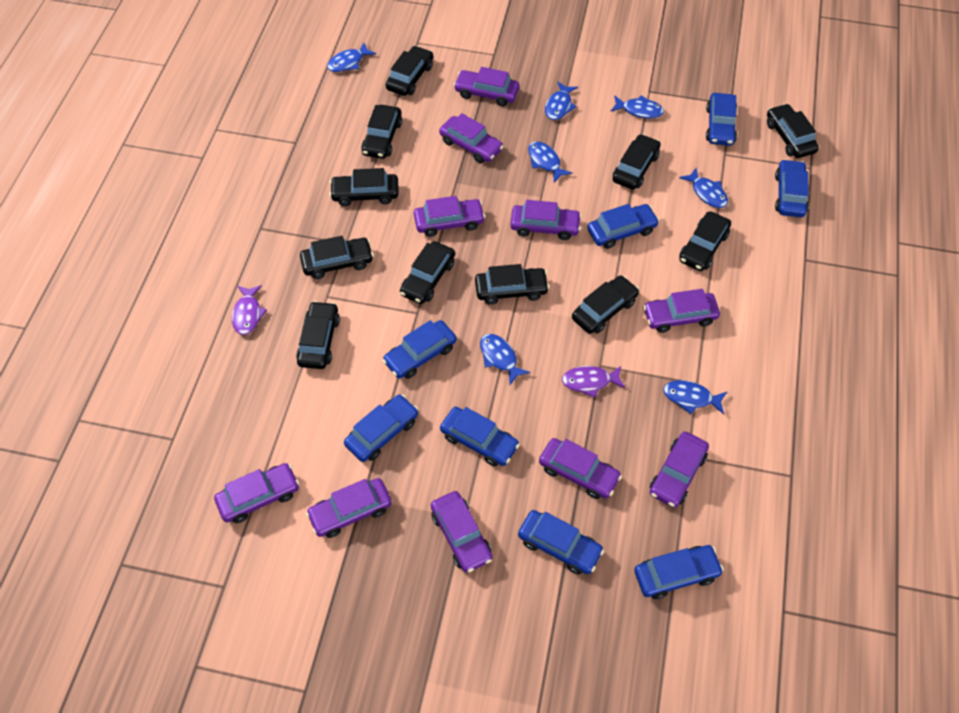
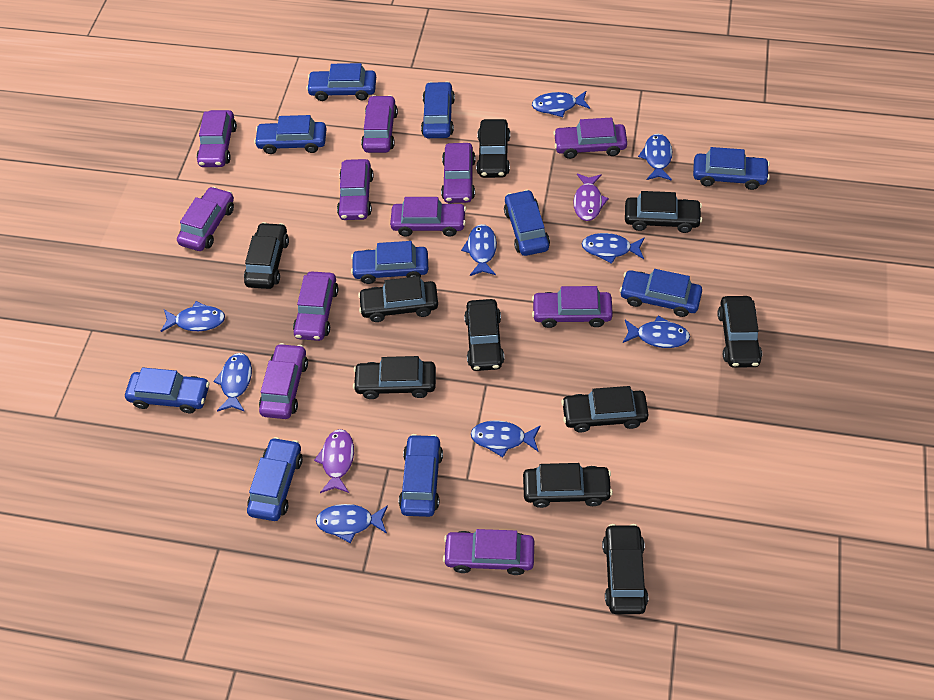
black car: [296,301,340,369] [300,236,374,279] [329,168,399,206] [361,105,402,159] [386,46,433,96] [400,241,455,304] [475,264,549,305] [572,275,639,334] [613,134,661,190] [679,211,731,271] [767,104,819,158] = 11 -> [244,222,289,289] [353,356,436,399] [358,276,438,322] [464,299,504,371] [476,119,510,178] [523,463,613,508] [561,386,649,432] [602,524,648,614] [625,191,702,233] [718,296,762,368] = 10
blue car: [344,394,418,462] [382,320,457,379] [440,407,520,466] [518,510,604,575] [587,204,659,249] [634,545,724,599] [706,93,737,146] [775,159,809,217] = 8 -> [125,367,209,413] [247,437,303,521] [254,115,327,154] [306,63,376,101] [351,241,428,284] [399,434,443,517] [421,81,455,138] [504,190,550,256] [619,269,702,317] [693,147,770,190] = 10
blue fish: [327,43,376,72] [480,334,530,385] [528,142,572,183] [545,82,578,120] [610,95,664,119] [663,380,727,414] [679,168,728,208] = 7 -> [160,301,225,332] [213,353,252,412] [316,504,388,543] [461,224,497,276] [471,421,540,457] [532,91,590,117] [582,233,645,264] [623,316,690,348] [638,134,672,181] = 9
purple car: [214,463,299,523] [306,478,392,538] [414,196,485,237] [431,491,492,573] [439,113,504,163] [454,67,520,106] [510,200,582,240] [539,438,622,499] [643,289,720,333] [650,432,709,508] = 10 -> [177,186,234,251] [197,110,237,167] [259,343,308,419] [293,271,338,341] [337,159,374,220] [361,95,398,153] [390,197,466,237] [441,143,476,203] [443,529,534,575] [532,286,613,328] [553,117,627,159] = 11

